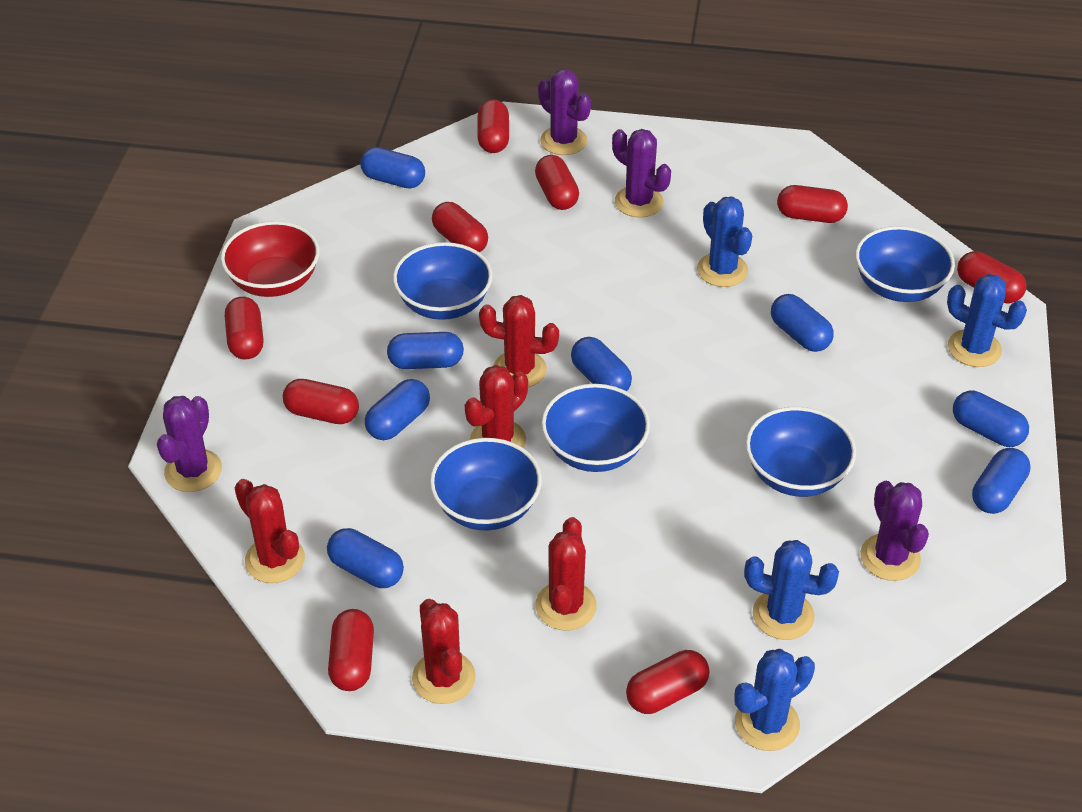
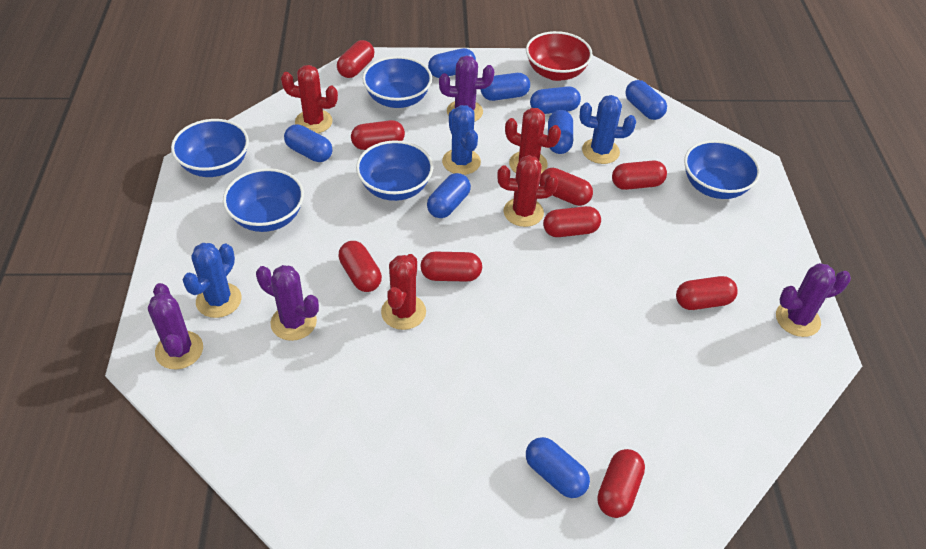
blue cactus: [697,197,752,287] [734,649,815,751] [744,540,839,640] [947,274,1027,367] = 4 -> [183,243,242,318] [442,105,481,175] [580,95,636,164] = 3
red cactus: [235,479,305,583] [412,599,476,704] [465,365,528,448] [479,295,559,388] [535,517,597,631] = 5 -> [281,65,338,133] [381,254,426,330] [497,155,558,227] [505,108,561,173] = 4

